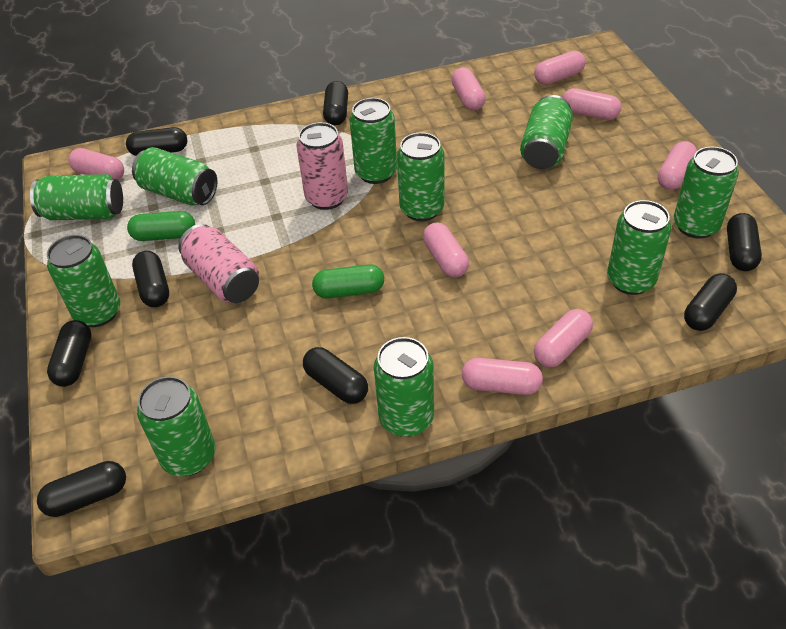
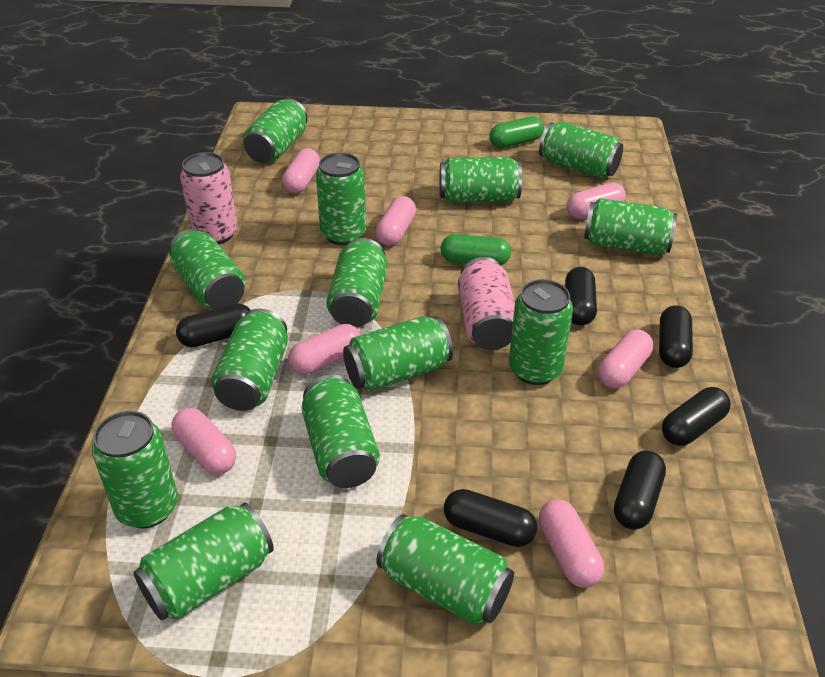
black capsule: [37,461,126,517] [47,320,91,387] [126,127,187,156] [132,251,169,307] [303,347,368,404] [323,81,348,126] [684,273,737,331] [727,213,762,271] = 8 -> [176,303,251,347] [444,489,537,547] [565,267,597,325] [614,451,666,529] [659,305,693,368] [662,387,731,446] = 6
green can: [30,174,123,220] [47,235,120,327] [132,147,218,206] [137,376,215,476] [350,98,397,184] [374,337,434,437] [397,132,444,221] [520,95,573,169] [607,200,671,295] [674,147,739,239] = 10 -> [92,411,178,528] [133,502,274,620] [169,229,246,310] [211,309,288,411] [243,98,308,163] [301,375,380,488] [316,153,366,245] [326,238,387,327] [343,316,453,392] [376,514,514,625] [439,157,522,203] [509,279,573,385] [539,122,623,179] [584,198,677,255] = 14
pink capsule: [68,148,124,180] [423,222,469,278] [451,68,486,111] [462,358,543,395] [534,51,586,85] [534,309,593,368] [562,88,622,120] [658,141,697,190] = 8 -> [171,408,236,475] [282,148,320,193] [288,324,361,375] [375,196,416,246] [539,499,604,588] [567,183,626,219] [598,329,653,389] = 7

